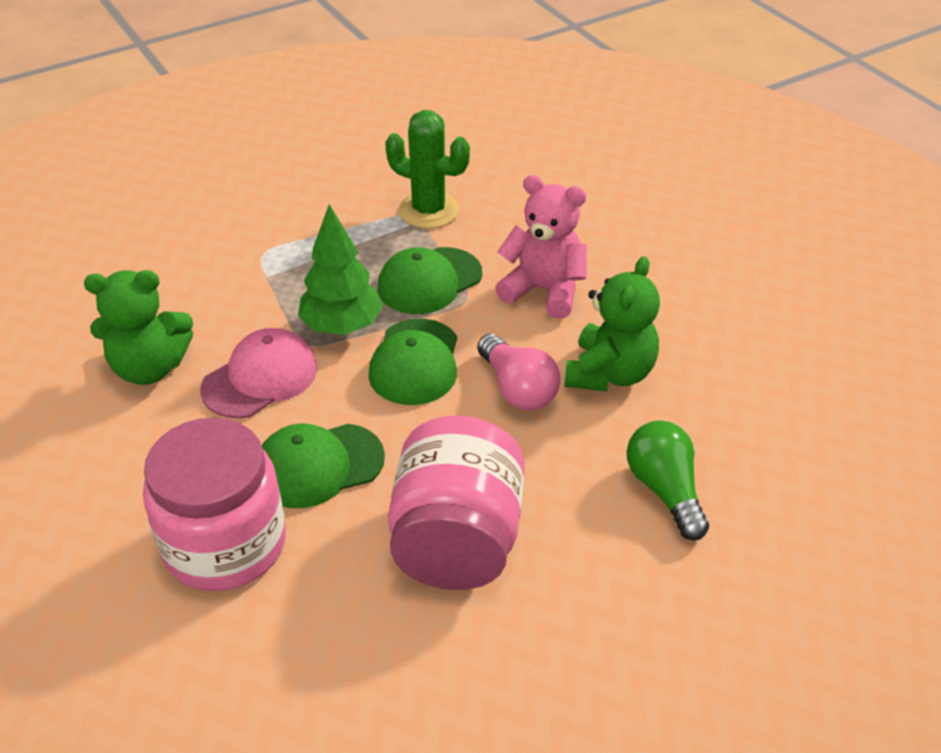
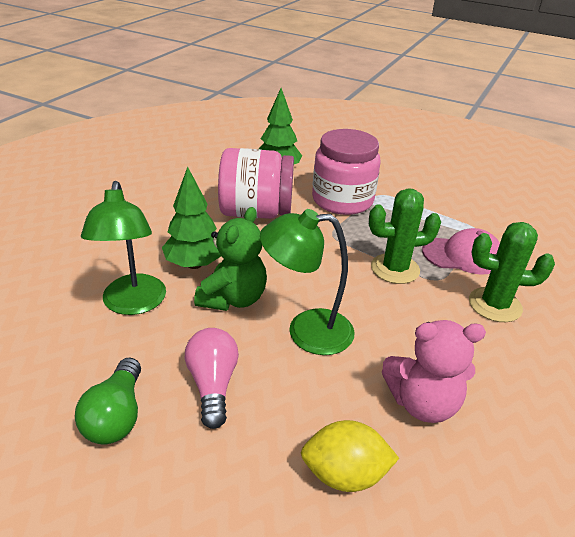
green cactus: [385,110,470,229] = 1 -> [369,188,441,284] [469,222,555,322] = 2
green cap: [262,424,385,508] [368,319,457,405] [377,247,482,314] = 3 -> none = 0
green lamp: none = 0 -> [81,181,166,315] [260,209,355,355] = 2
green teddy bear: [84,270,193,385] [564,256,660,391] = 2 -> [194,207,267,311] = 1
green tree: [298,204,383,335] = 1 -> [162,167,221,269] [259,88,302,164] = 2
yellow lemon: none = 0 -> [301,420,399,492] = 1

